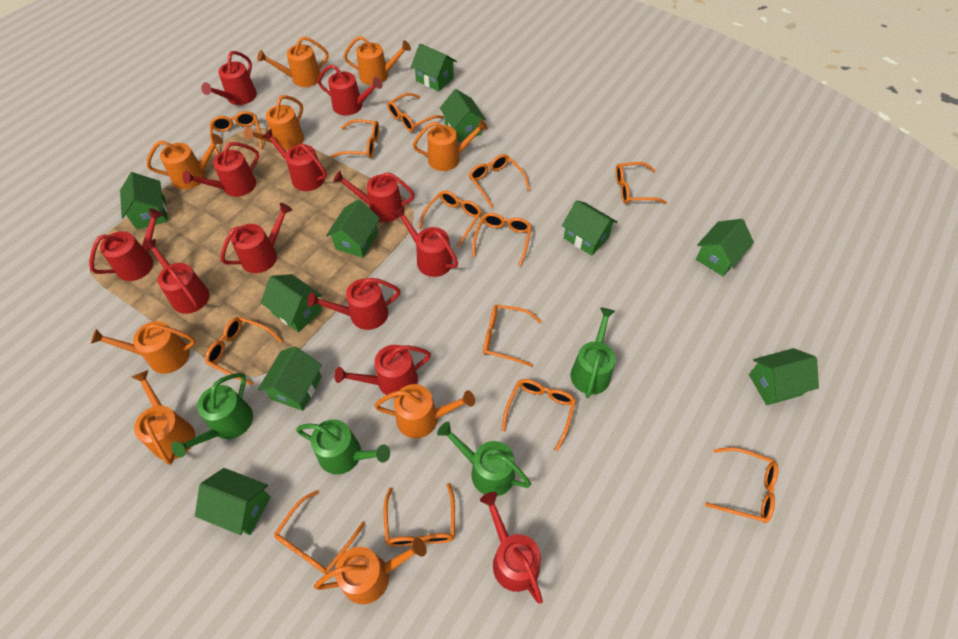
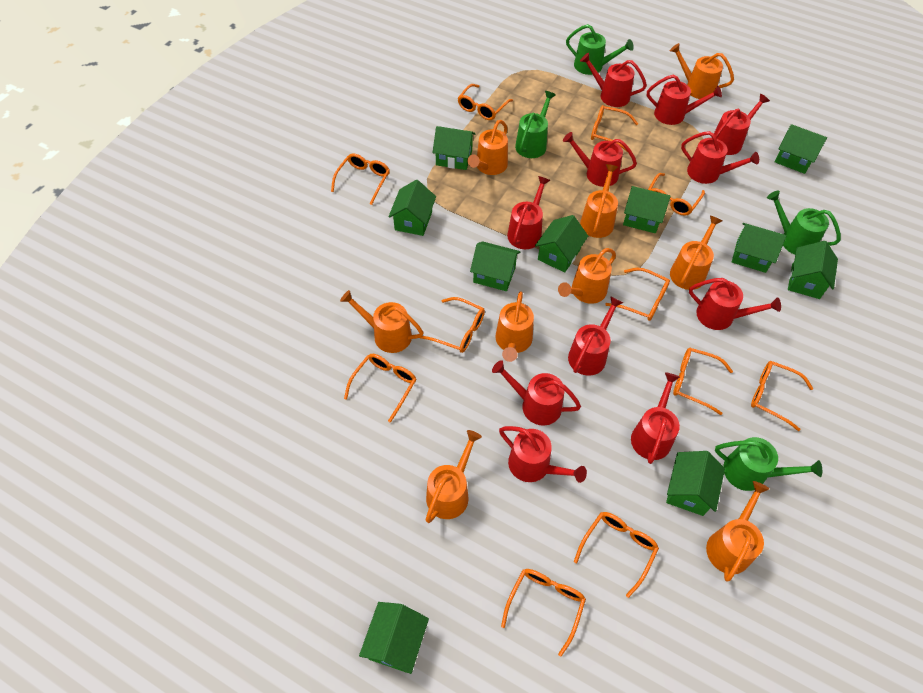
orange glasses: [205,317,283,385] [210,111,263,155] [274,490,365,574] [331,119,379,158] [384,483,455,547] [387,93,444,132] [418,190,482,247] [469,154,530,208] [472,213,532,266] [483,304,542,367] [502,379,576,451] [615,162,667,204] [705,447,778,523] = 13 -> [331,154,390,205] [344,354,417,423] [420,297,485,353] [458,84,513,120] [501,569,586,657] [574,512,659,598] [591,105,638,151] [605,268,670,321] [648,173,705,216] [673,348,733,415] [751,361,813,431] = 11
red watering can: [89,208,163,281] [143,239,209,314] [183,142,259,197] [201,51,257,105] [221,203,292,273] [262,129,327,191] [307,278,400,330] [317,64,383,116] [333,171,415,222] [334,345,431,398] [393,207,458,277] [480,492,543,604] = 12 -> [492,360,581,425] [499,426,587,483] [507,176,550,249] [563,132,637,187] [568,296,623,376] [580,53,647,107] [631,372,680,464] [647,75,722,125] [681,131,759,184] [689,278,781,330] [714,94,770,155] = 11

